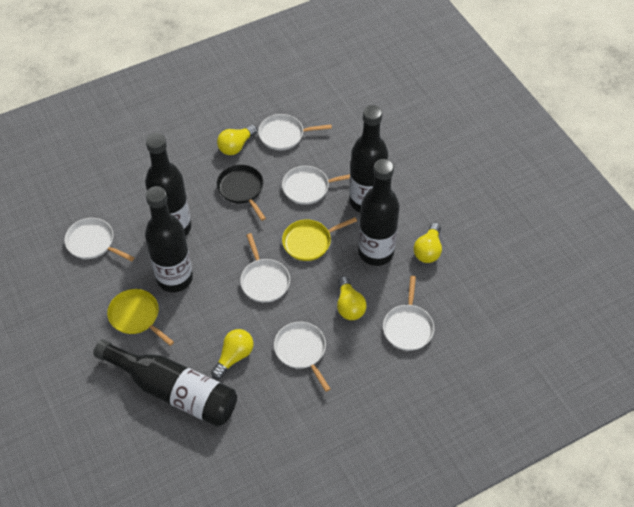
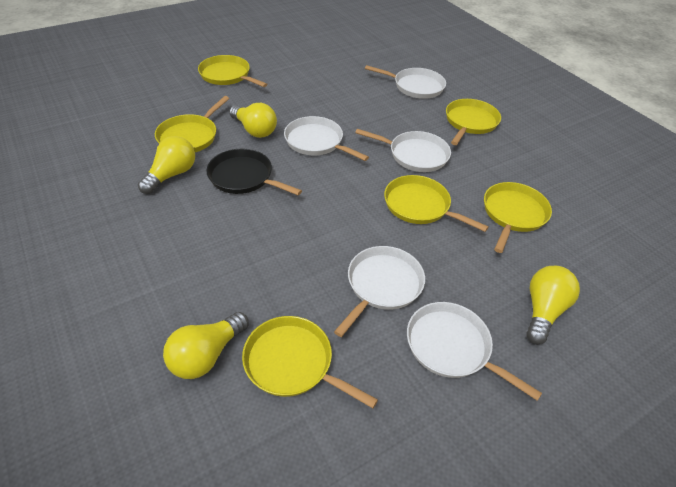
black bottle: [93,339,237,427] [145,133,191,236] [145,186,193,292] [349,105,388,213] [358,159,400,266] = 5 -> none = 0
white pan: [64,218,135,262] [240,233,290,303] [258,114,332,150] [274,322,330,392] [282,166,350,205] [383,276,434,351] = 6 -> [284,116,369,161] [334,246,425,337] [355,129,451,172] [365,65,446,99] [407,302,542,401] = 5
yellow pan: [107,289,174,346] [282,217,357,261] = 2 -> [155,96,229,152] [198,55,267,87] [242,316,378,408] [384,175,489,232] [446,99,501,145] [484,182,552,253] = 6

